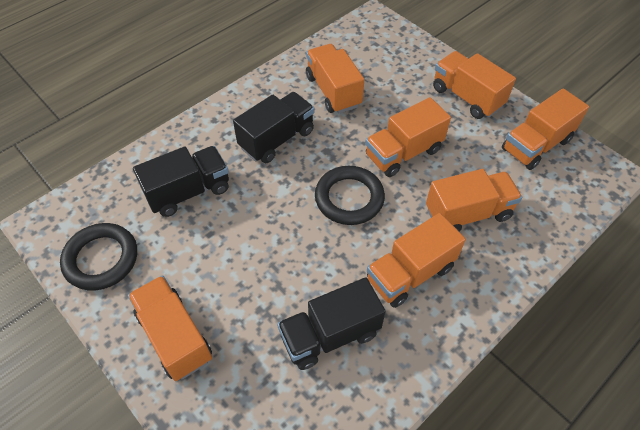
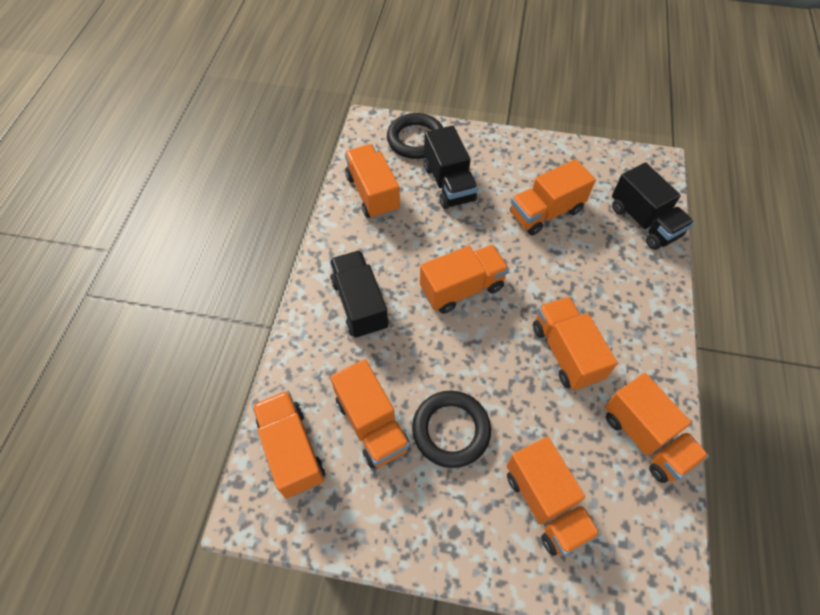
orange truck: [128,275,212,381] [306,44,364,113] [365,97,451,177] [367,213,466,308] [426,169,522,232] [433,51,516,119] [502,88,589,170] = 7 -> [252,390,325,498] [330,359,410,468] [345,144,400,219] [420,245,509,314] [507,437,601,556] [510,159,596,235] [533,296,618,390] [605,373,709,483] = 8

